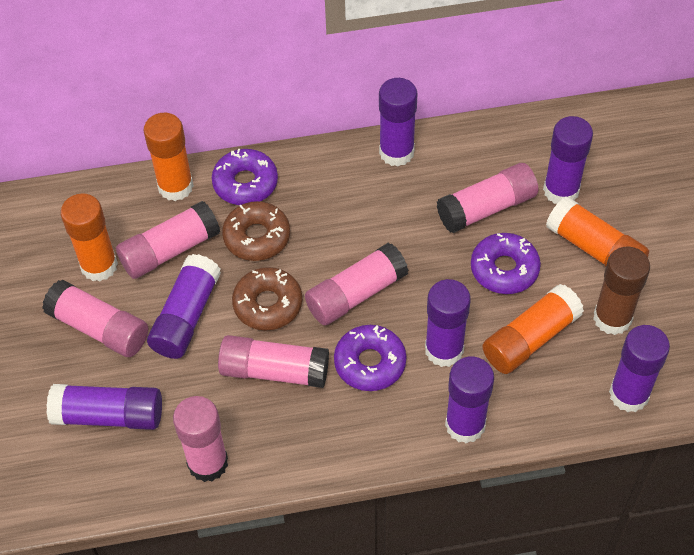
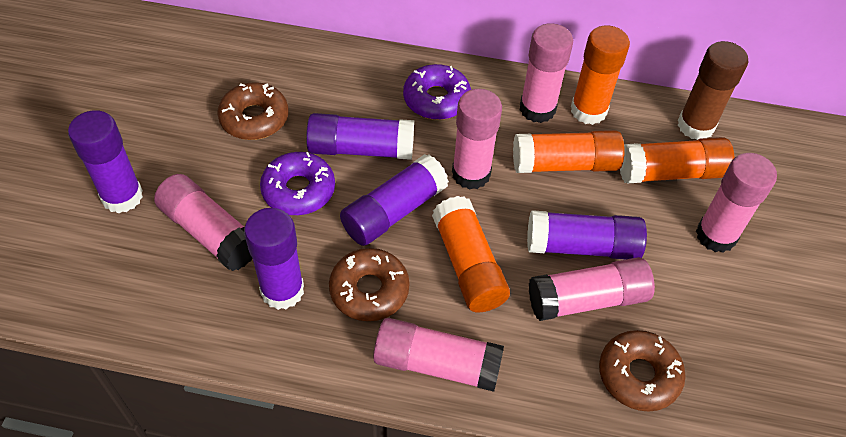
brown donut: [222,201,290,261] [232,267,302,330] = 2 -> [217,82,288,140] [329,248,410,321] [599,330,686,412] = 3
purple donut: [212,149,278,205] [334,325,406,391] [471,233,541,294] = 3 -> [260,152,335,215] [403,64,471,120] = 2
purple glue stick: [47,384,162,430] [147,254,221,359] [379,78,417,167] [425,279,471,367] [445,356,494,444] [543,116,593,204] [609,325,670,412] = 7 -> [68,110,143,213] [244,208,304,310] [306,113,414,160] [340,154,449,246] [527,210,647,260] = 5

